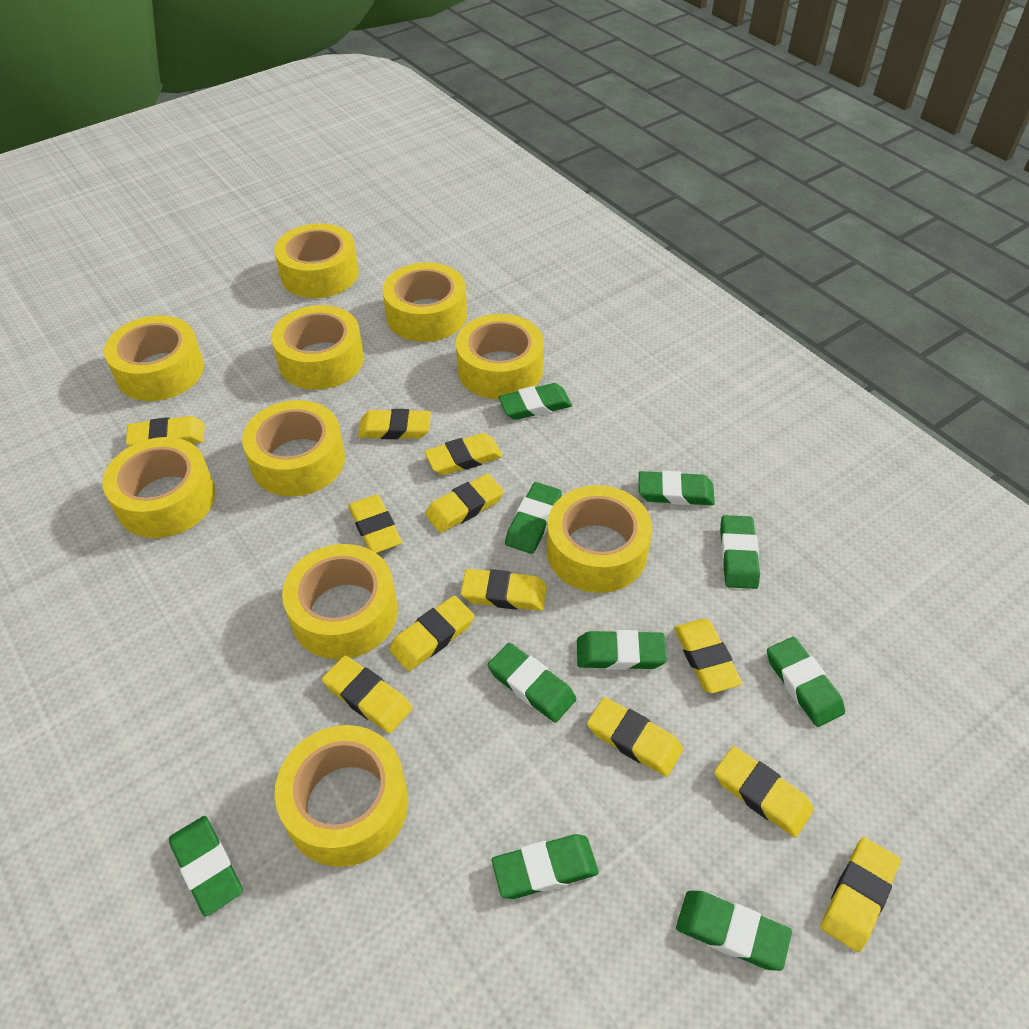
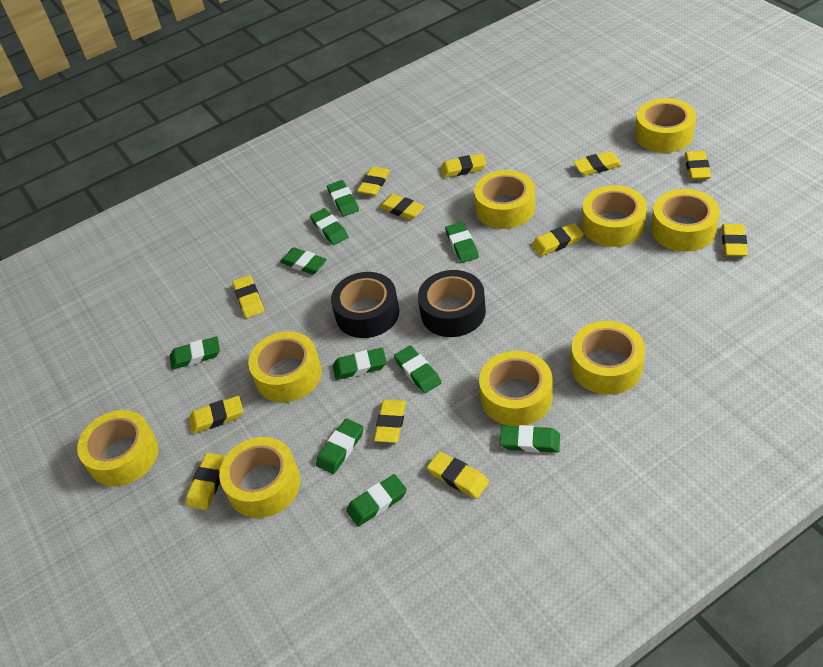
black tape: none = 0 -> [331,272,399,338] [418,270,486,337] = 2
yellow tape: [103,437,216,538] [104,315,204,401] [242,400,345,496] [272,305,364,390] [274,223,359,298] [275,725,408,867] [282,544,398,659] [382,262,467,342] [456,314,544,399] [546,485,652,593] = 10 -> [77,410,158,487] [219,437,300,518] [248,331,322,402] [474,170,535,229] [479,351,553,426] [571,321,645,395] [582,185,647,247] [635,98,696,153] [651,189,720,252] = 9

